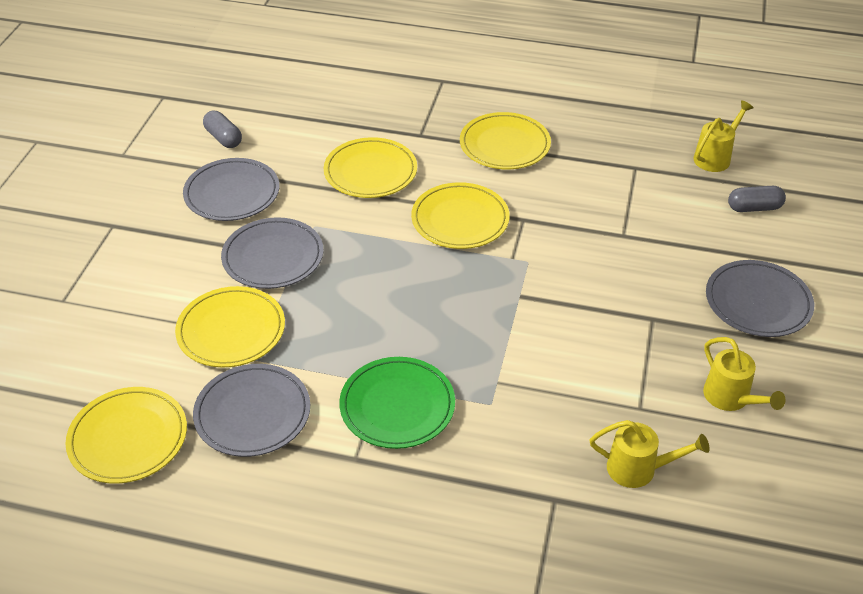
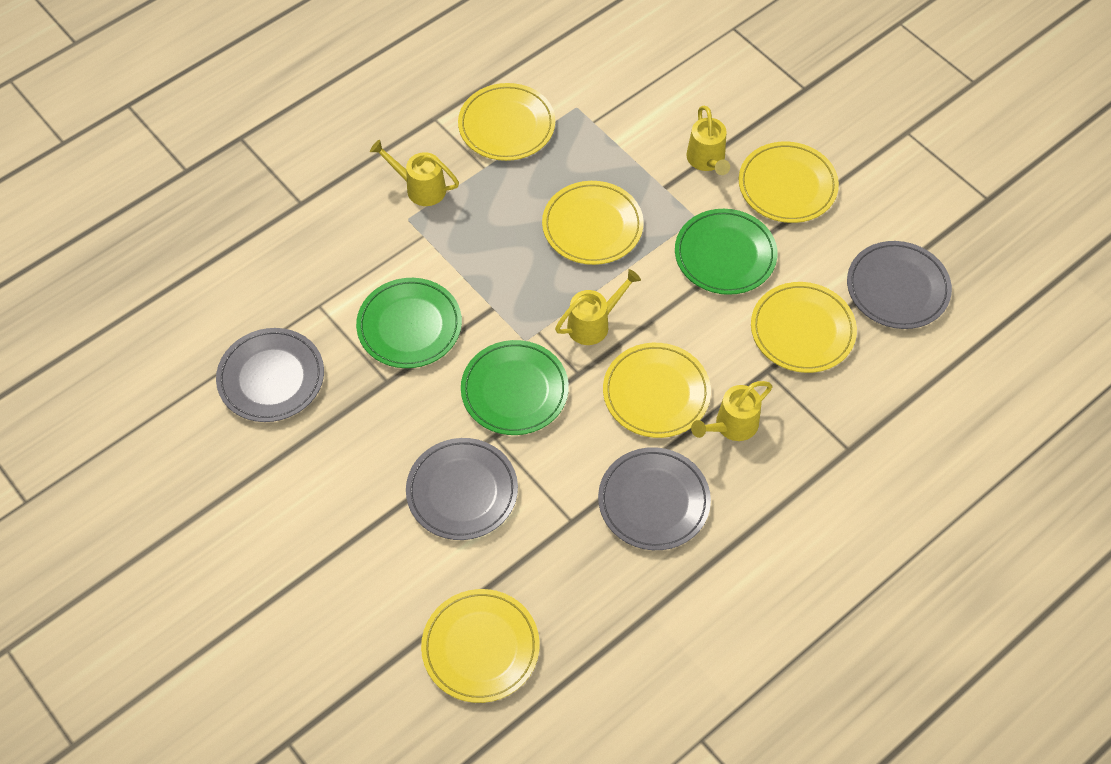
green plate: [339,357,455,449] = 1 -> [356,278,462,368] [461,340,569,435] [675,209,777,295] = 3
grey capsule: [203,111,242,148] [728,186,786,212] = 2 -> none = 0
yellow plate: [66,387,187,484] [175,286,285,368] [324,137,417,198] [411,182,510,249] [460,112,551,169] = 5 -> [421,589,540,703] [458,83,555,161] [542,181,644,265] [603,343,711,438] [739,142,839,223] [751,282,857,373] = 6
yellow watering can: [590,420,710,488] [694,100,754,172] [703,337,786,411] = 3 -> [370,140,459,206] [555,269,641,345] [686,106,730,175] [691,381,772,441] = 4

